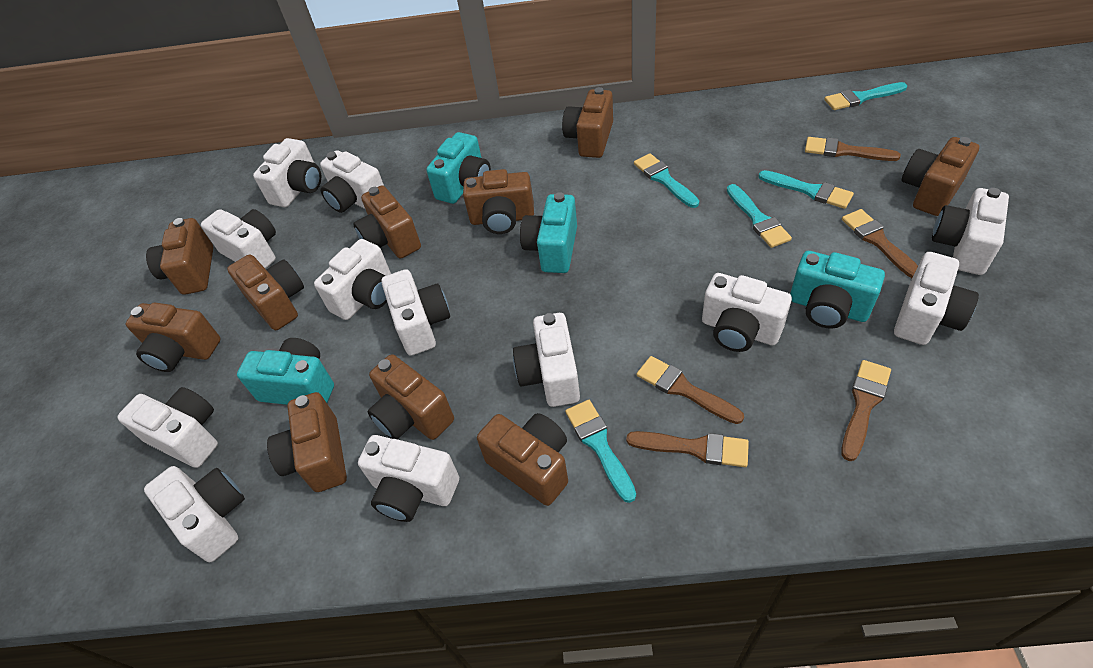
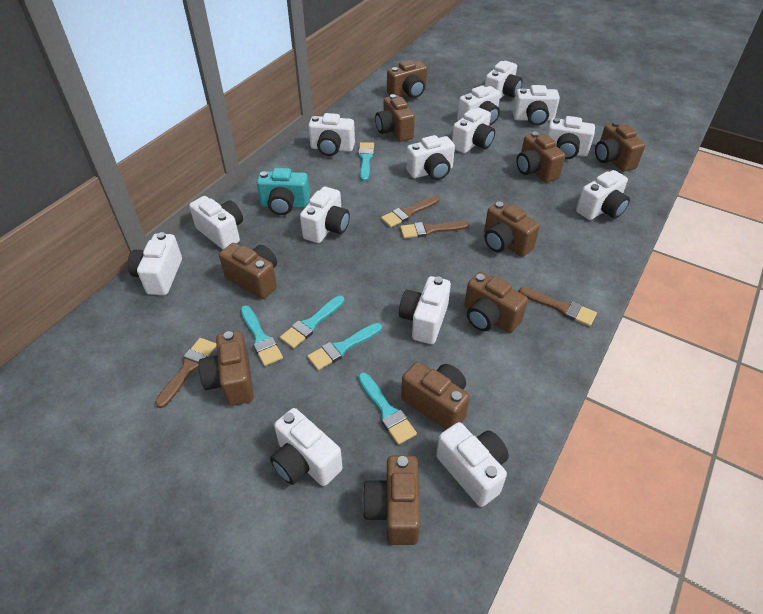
brown brush: [626,431,749,467] [637,356,744,424] [805,137,901,161] [841,360,891,461] [842,209,918,278] = 5 -> [155,338,217,408] [381,195,440,227] [400,221,470,239] [519,287,597,326] = 4
turquoise camera: [237,338,334,405] [426,132,491,204] [520,192,577,273] [790,251,885,329] = 4 -> [257,168,310,215] = 1
white camera: [117,387,218,468] [144,466,245,562] [201,209,276,269] [253,138,321,207] [314,239,391,320] [320,150,384,213] [358,435,459,522] [381,269,450,356] [513,313,580,407] [702,273,792,352] [894,252,979,345] [932,188,1009,275] = 12 -> [128,232,182,295] [189,196,243,249] [270,408,343,486] [300,186,350,243] [308,113,355,156] [399,276,451,344] [406,135,455,180] [436,422,509,507] [452,107,495,153] [457,85,500,126] [485,61,522,100] [513,85,560,126] [547,116,595,159] [576,170,630,220] = 14

